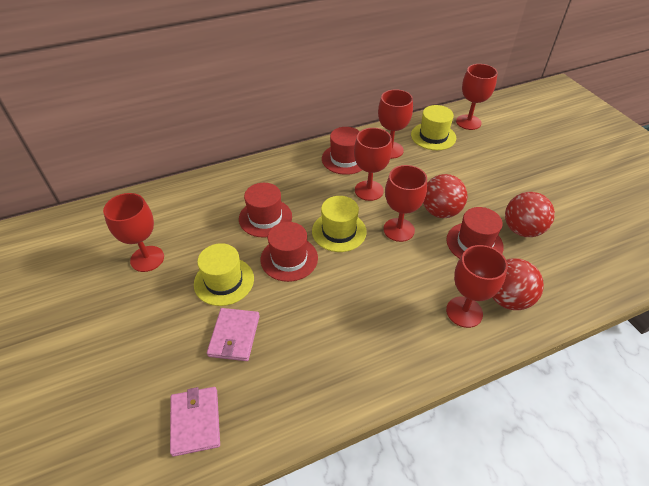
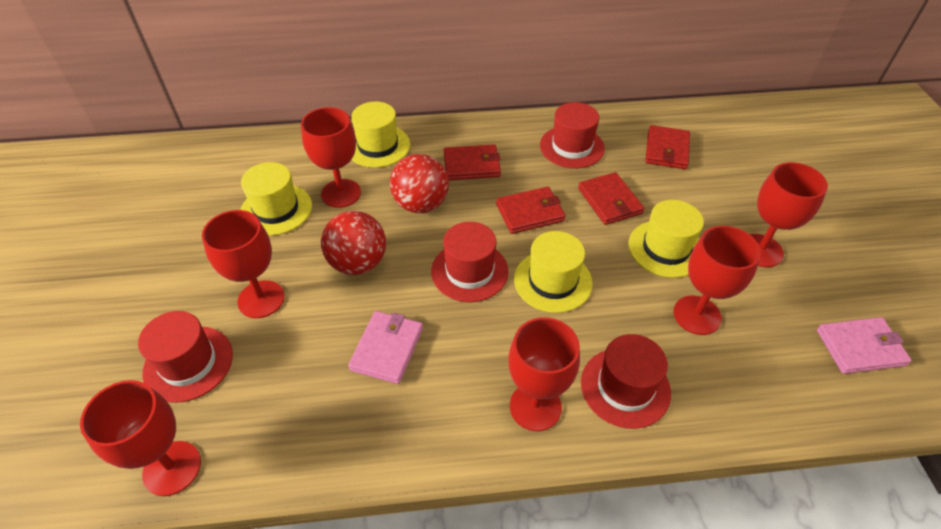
red ball: [423,174,467,218] [492,258,544,310] [505,192,555,237] = 3 -> [321,211,386,275] [390,154,449,213] = 2
red wallet: none = 0 -> [443,144,501,180] [496,187,566,234] [578,172,644,225] [645,125,690,169] = 4
yellow hat: [194,243,254,306] [312,196,367,252] [411,105,456,150] = 3 -> [240,162,312,235] [351,101,410,168] [514,231,593,313] [629,200,704,278] = 4

